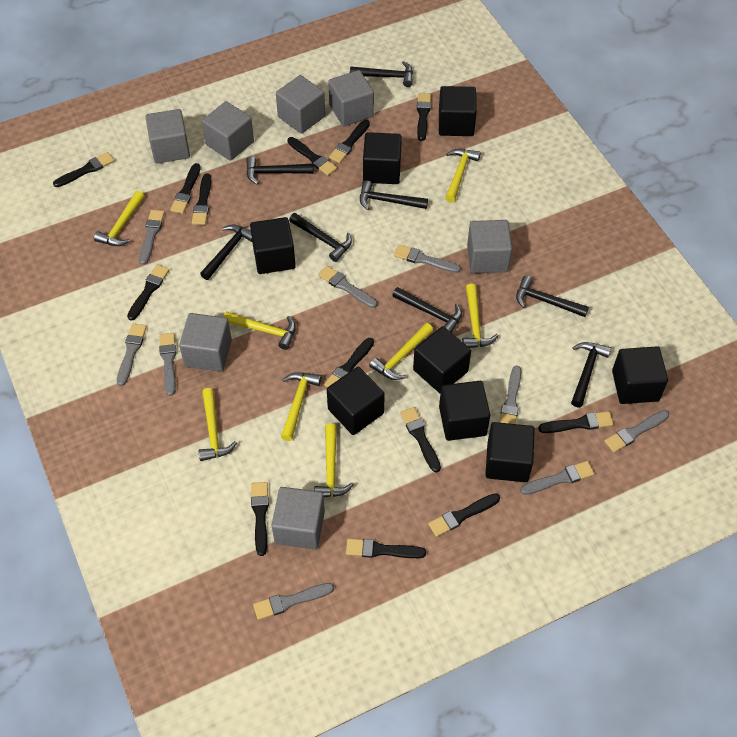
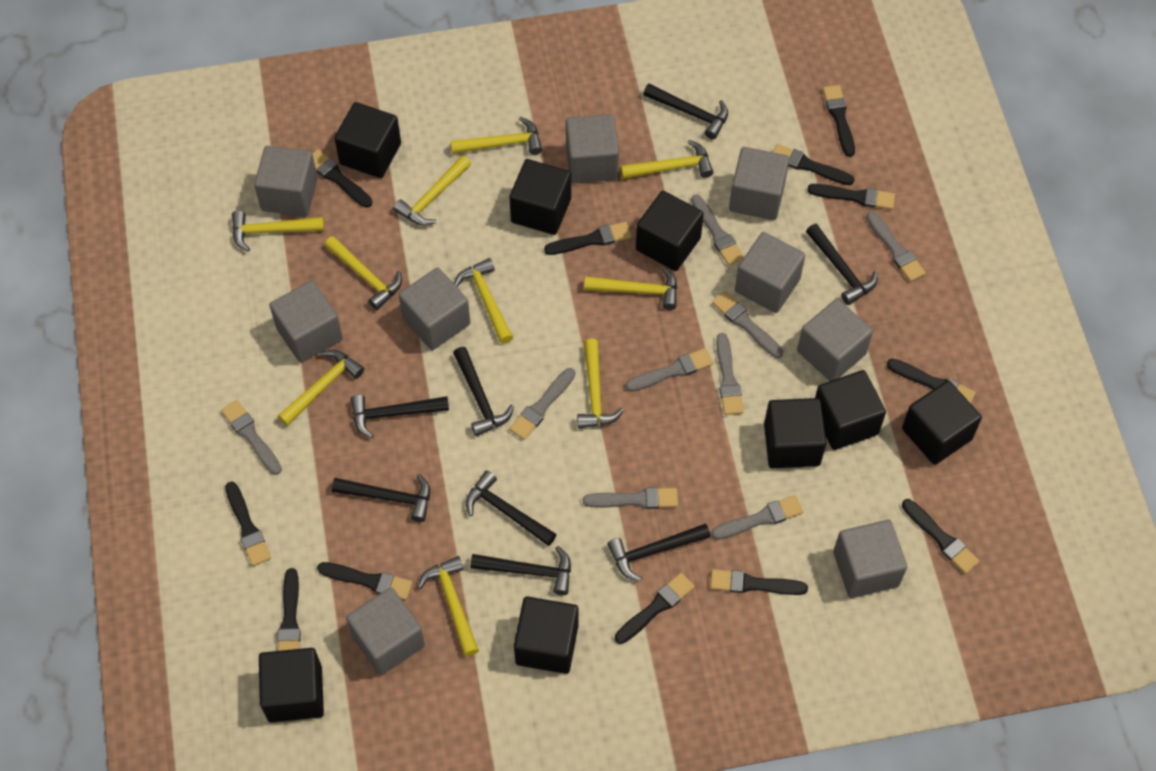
black brush: [53,152,114,187] [127,264,169,321] [170,163,201,214] [192,174,211,225] [251,482,269,556] [287,137,337,176] [324,338,374,388] [329,120,370,163] [346,539,426,558] [400,407,441,473] [417,93,431,141] [428,493,500,537] [538,411,614,433] = 13 -> [225,482,271,566] [277,568,301,651] [312,149,372,208] [317,562,413,600] [544,222,631,255] [615,573,695,644] [710,569,808,595] [773,144,855,185] [807,184,895,210] [823,85,855,157] [887,359,976,403] [902,499,979,574] = 12
grey cube: [145,109,190,164] [179,313,232,372] [202,101,254,161] [272,487,325,549] [276,75,325,134] [328,70,374,126] [467,220,512,273] = 7 -> [254,146,318,217] [269,280,343,363] [346,587,425,676] [399,267,470,350] [566,114,619,183] [729,147,789,220] [735,232,805,313] [797,299,873,381] [833,520,907,598] = 9
yellow hammer: [94,191,144,246] [198,388,237,461] [223,311,296,350] [281,372,321,441] [314,424,354,497] [369,323,433,380] [445,149,481,202] [462,284,498,348] = 8 -> [232,211,324,251] [278,350,364,426] [325,236,402,310] [393,155,471,226] [418,556,479,657] [451,117,542,155] [454,258,513,344] [577,339,624,428] [584,267,677,310] [620,140,713,179] = 10

